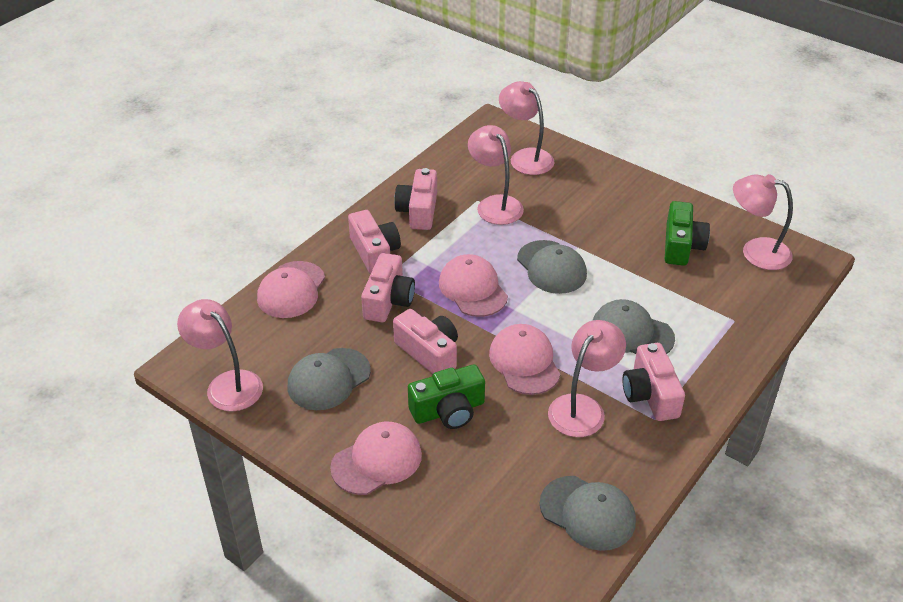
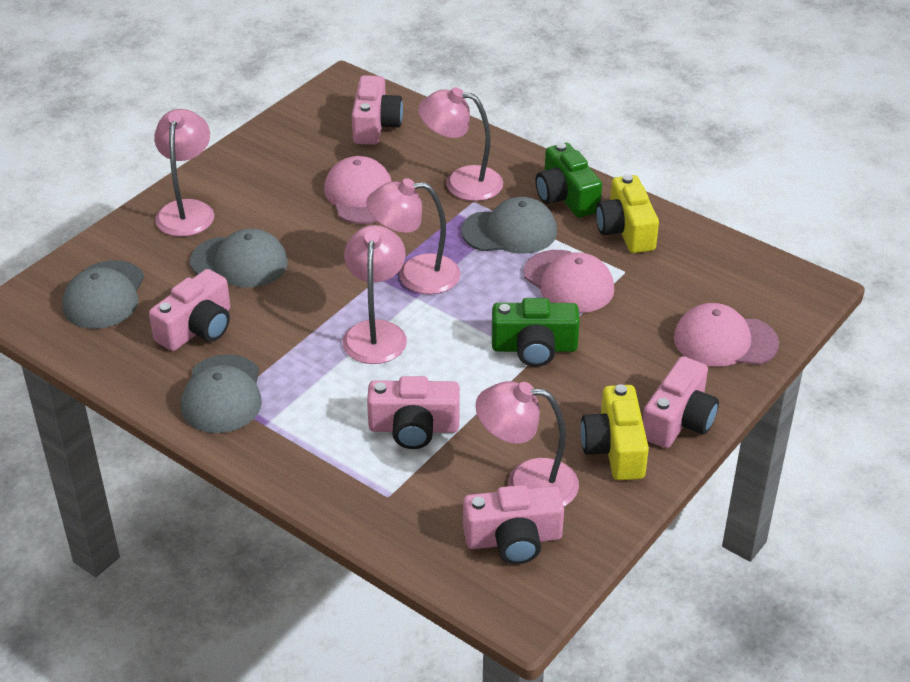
pink cap: [257,261,325,318] [330,422,422,495] [439,254,508,317] [489,324,561,395] = 4 -> [324,156,392,224] [523,250,614,313] [674,303,779,367] = 3
yellow camera: none = 0 -> [581,384,649,480] [596,175,659,253] = 2

